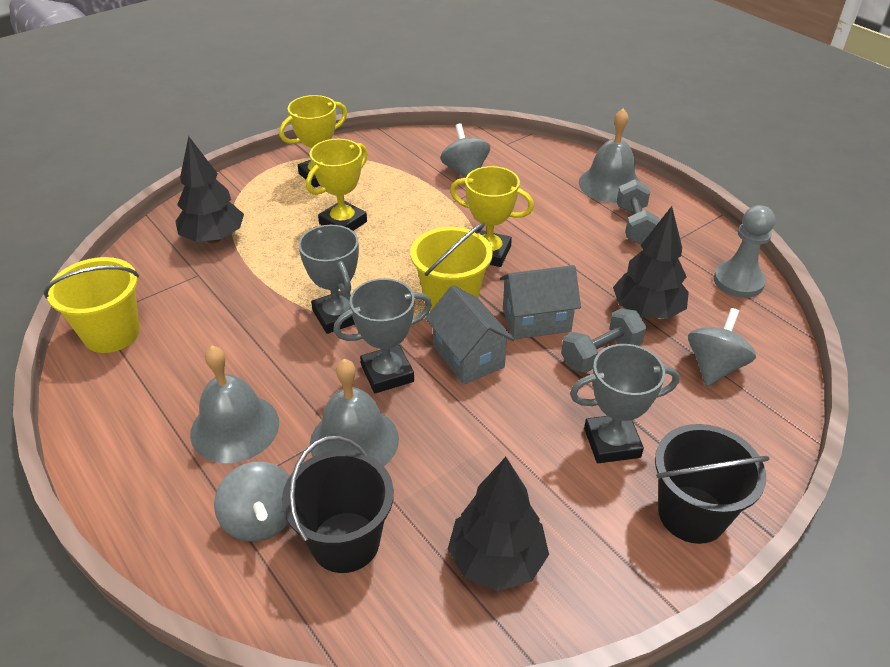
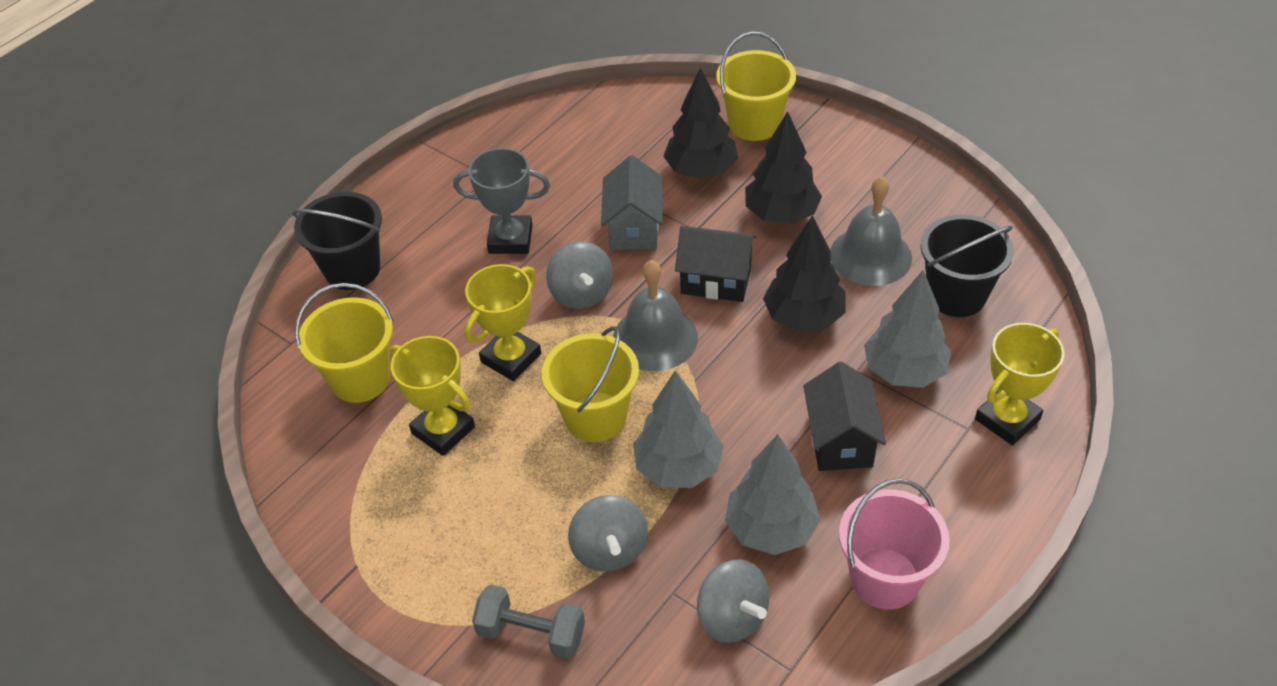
black house: none = 0 -> [675,226,757,302] [803,362,886,471] = 2
grey bell: [190,346,279,463] [310,359,399,466] [579,108,640,203] = 3 -> [613,260,698,371] [830,176,912,286] = 2
grey dumbbell: [561,308,646,373] [617,179,660,245] = 2 -> [472,584,585,659] = 1
grey house: [425,285,515,384] [500,265,581,339] = 2 -> [601,155,663,250] = 1
grey pawn: [714,205,775,298] = 1 -> none = 0
grey tree: none = 0 -> [633,370,724,488] [725,434,820,555] [864,270,952,388] = 3
grey trophy: [298,225,359,334] [333,278,432,393] [570,344,680,463] = 3 -> [453,148,550,254] = 1
pink bucket: none = 0 -> [839,478,950,610] = 1
yellow bucket: [44,257,140,353] [410,222,493,311] = 2 -> [295,283,394,403] [542,326,639,442] [716,32,796,141] = 3

